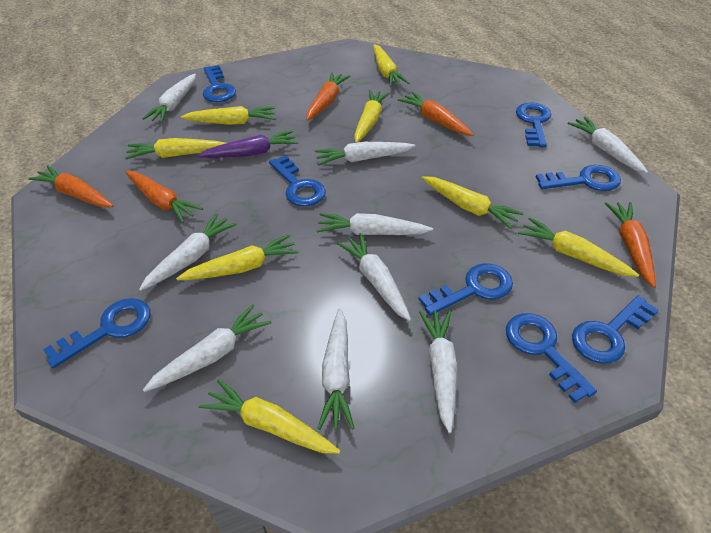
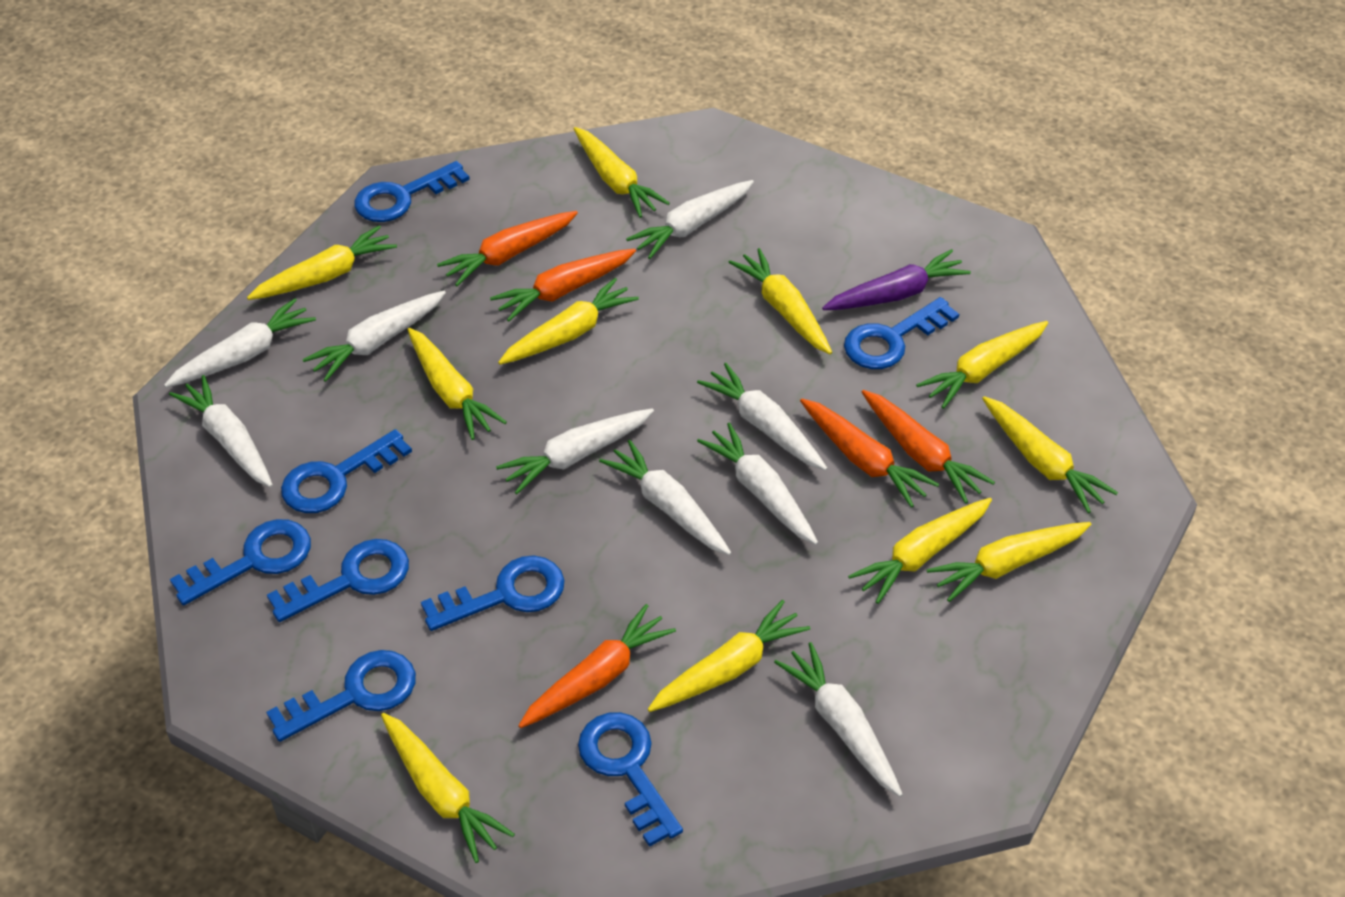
yellow carrot: [125,138,226,159] [176,234,299,280] [181,106,275,125] [199,379,341,454] [354,90,390,143] [373,44,410,87] [422,176,524,229] [518,218,639,277] = 8 -> [247,226,397,300] [381,713,515,863] [407,328,507,440] [498,278,639,365] [574,127,670,218] [648,600,811,712] [728,248,832,355] [848,498,992,604] [916,321,1048,409] [927,522,1091,602] [982,396,1118,513] = 11

